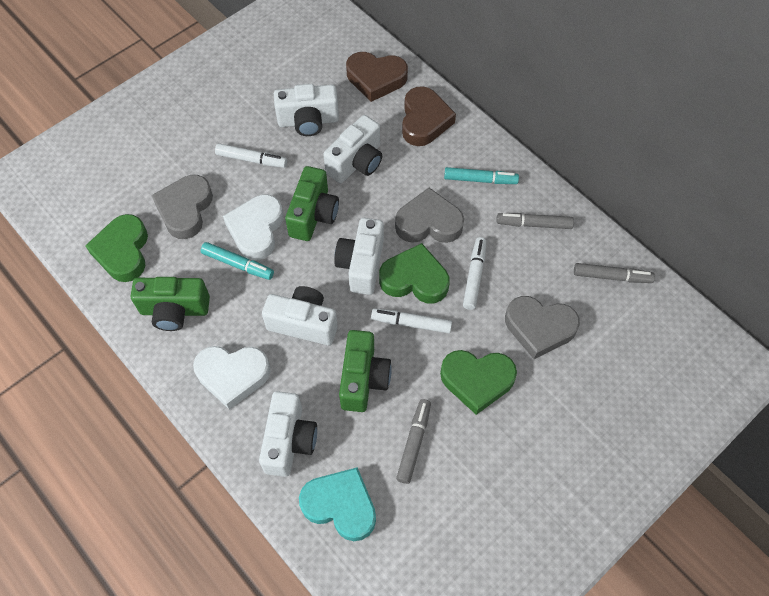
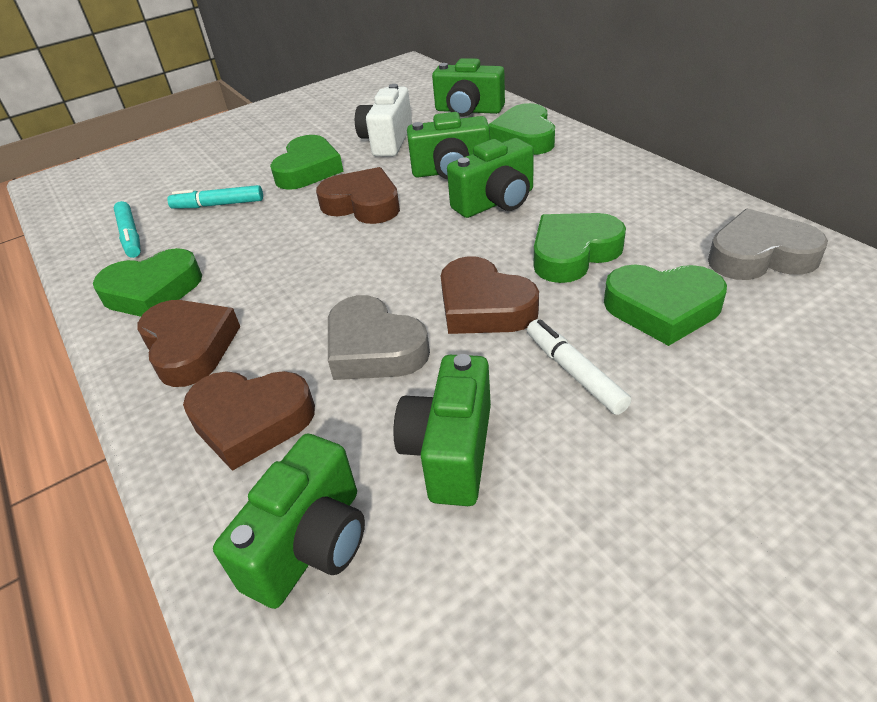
brown heart: [346,52,408,102] [402,86,456,146] = 2 -> [137,300,240,387] [183,371,315,471] [316,167,400,224] [441,256,539,334] = 4
green camera: [131,277,210,331] [285,166,339,241] [339,330,392,412] = 3 -> [213,434,365,609] [393,354,491,506] [407,112,490,179] [432,58,505,117] [447,138,534,218] = 5
green heart: [85,214,148,282] [379,243,450,303] [440,350,517,415] = 3 -> [93,248,202,317] [270,135,344,190] [489,103,555,155] [534,213,626,283] [604,264,727,346] = 5
grey heart: [151,175,213,239] [395,188,464,243] [505,296,580,359] = 3 -> [328,295,430,380] [708,208,828,280] = 2
grey marker: [396,399,431,484] [496,213,574,229] [574,263,655,283] = 3 -> none = 0
turquoise heart: [299,467,376,541] = 1 -> none = 0
white camera: [259,391,317,477] [262,286,338,345] [274,84,339,136] [323,115,382,183] [334,218,384,295] = 5 -> [355,84,412,156] = 1
white heart: [193,346,271,410] [223,195,284,260] = 2 -> none = 0
white marker: [215,143,287,168] [371,308,452,333] [463,237,486,310] = 3 -> [527,319,631,415] = 1

